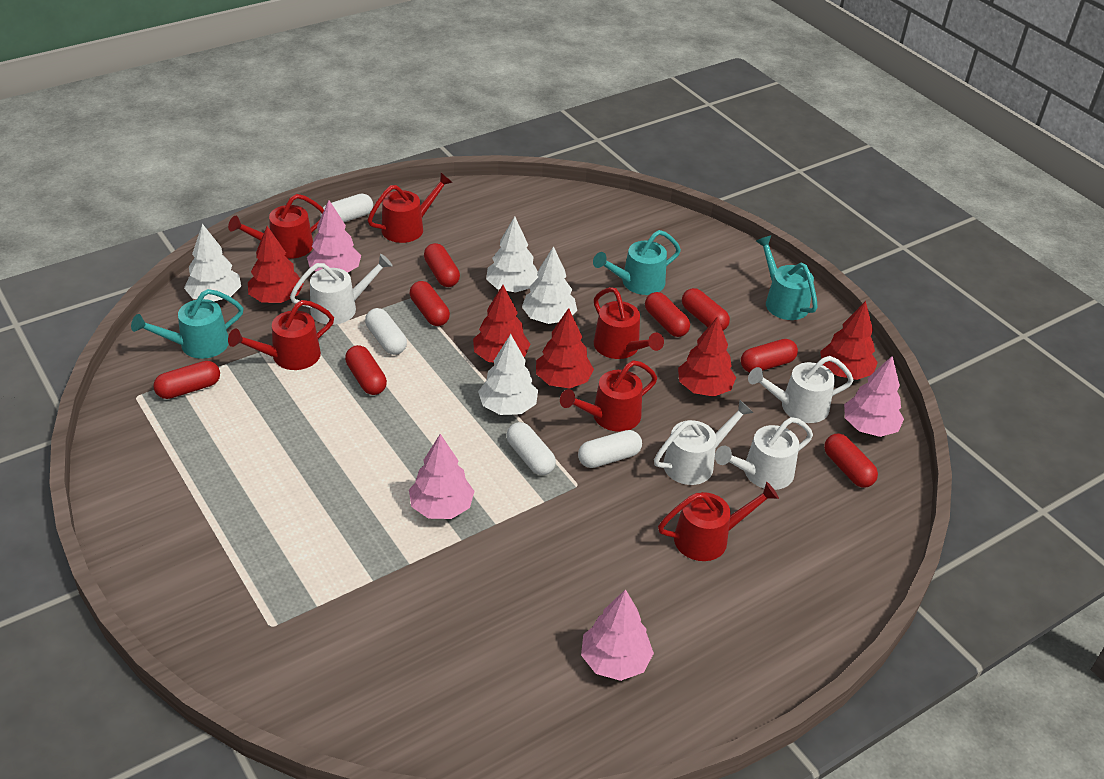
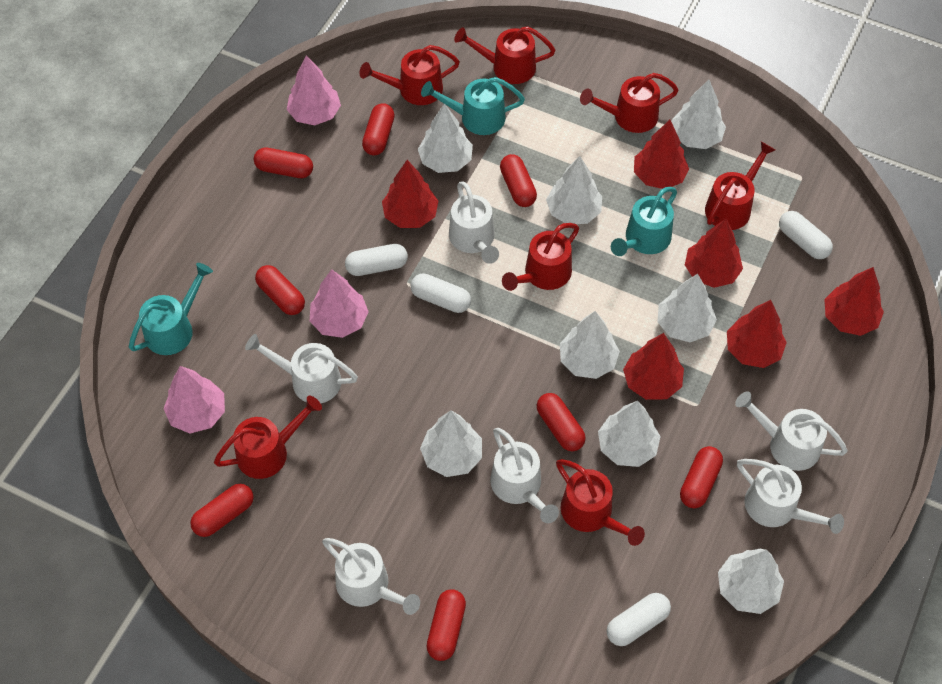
pink tree: [307,200,361,273] [409,434,474,519] [581,589,654,681] [844,356,904,437] = 4 -> [163,366,225,433] [287,55,341,125] [310,269,369,338] = 3
red tree: [248,226,304,303] [473,285,530,363] [536,308,594,389] [678,316,736,397] [820,301,878,380] = 5 -> [382,160,438,228] [623,333,684,400] [634,120,689,189] [685,219,743,288] [727,300,787,368] [824,267,884,336] = 6
red watering can: [228,194,324,259] [228,300,334,370] [368,173,453,243] [560,360,657,432] [594,287,664,359] [658,482,779,561] = 6 -> [214,396,322,479] [360,45,460,105] [454,27,555,84] [502,223,579,291] [556,459,645,546] [580,73,678,133] [705,142,775,230] = 7
white tree: [184,224,241,301] [478,334,538,415] [486,216,538,293] [522,246,577,324] = 4 -> [418,103,473,173] [420,411,482,477] [546,156,602,224] [560,311,620,379] [598,401,661,467] [657,274,717,342] [671,80,726,149] [718,549,784,614] = 8
white watering can: [290,254,393,325] [654,400,754,485] [715,417,813,490] [748,356,854,423] = 4 -> [245,334,358,403] [322,538,420,615] [449,182,499,264] [490,428,559,523] [735,391,848,471] [737,459,844,534] = 6

